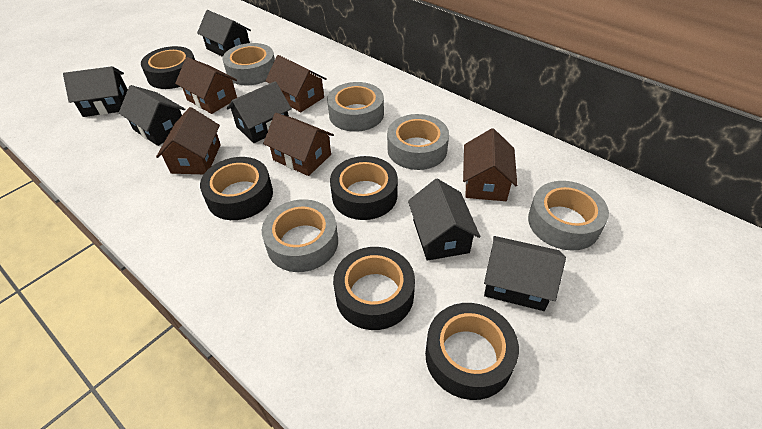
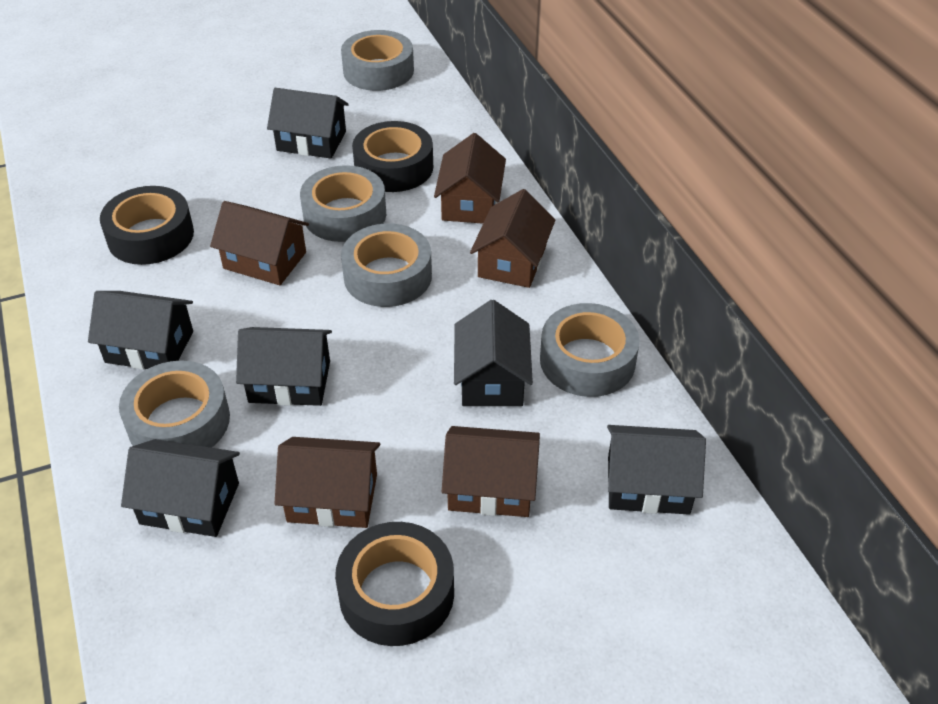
black tape: [141,46,195,89] [200,157,273,220] [330,156,398,220] [333,247,415,330] [425,303,519,400] = 5 -> [100,186,194,265] [335,522,454,646] [352,121,433,192] = 3

